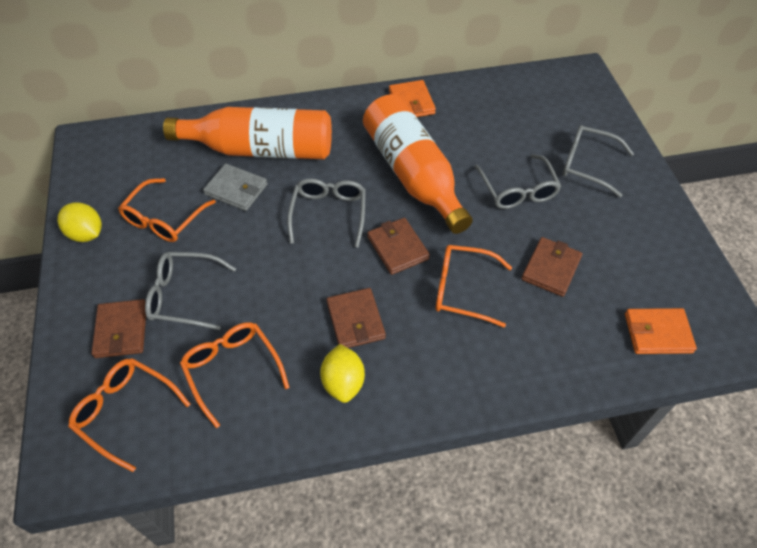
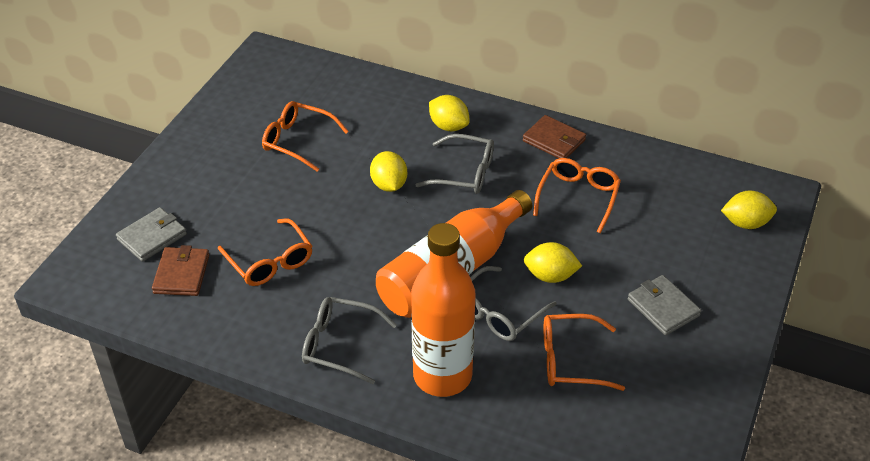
brown wallet: [91,299,146,358] [326,288,386,348] [367,218,430,275] [521,237,582,297] = 4 -> [152,245,209,296] [523,115,586,158] = 2
grey glasses: [145,252,236,330] [287,178,366,248] [475,154,561,209] [562,125,634,198] = 4 -> [302,297,397,384] [416,134,494,194] [470,266,557,341] = 3
grey wallet: [203,163,268,211] = 1 -> [116,207,187,262] [628,275,701,335] = 2
orange wallet: [389,80,436,117] [625,308,697,354] = 2 -> none = 0
yellow lemon: [57,202,102,242] [320,344,365,403] = 2 -> [370,151,407,192] [429,95,470,131] [524,242,582,283] [721,191,777,229] = 4

